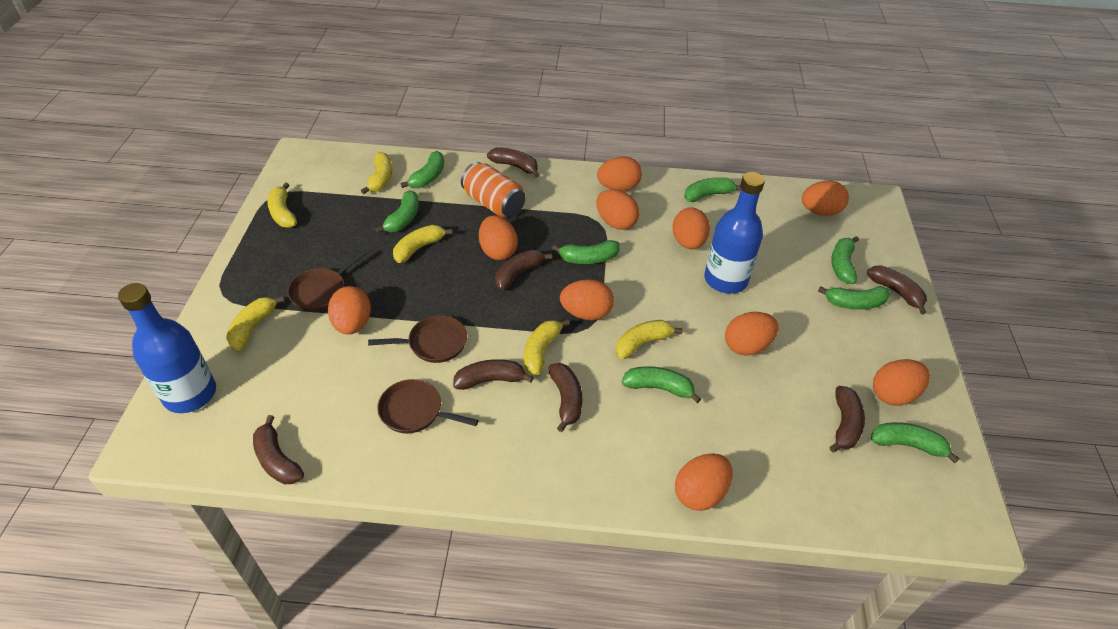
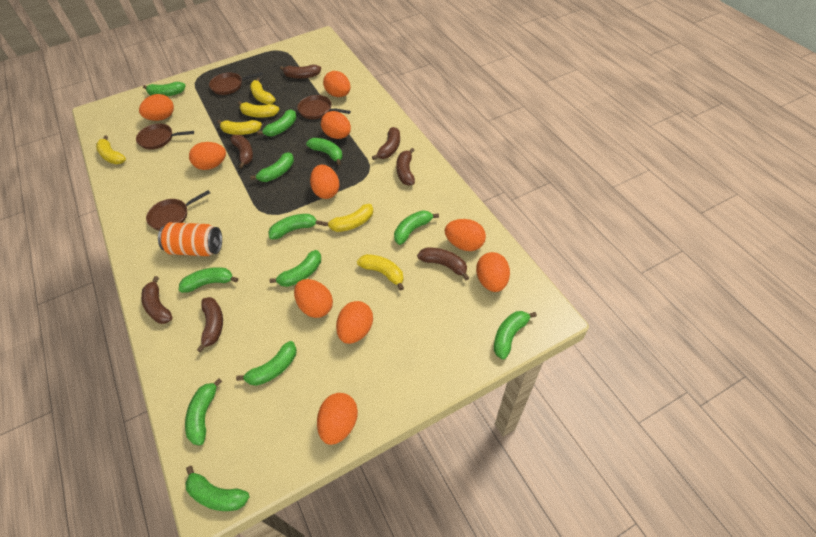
blue bottle: [118,283,216,413] [704,172,765,294] = 2 -> none = 0
brown pan: [287,250,367,311] [368,315,467,363] [377,379,479,434] = 3 -> [136,124,194,150] [146,190,210,231] [209,72,263,95] [297,95,351,119] = 4
green banana: [375,190,419,233] [401,151,444,188] [552,240,620,264] [622,366,701,403] [684,177,741,202] [818,286,890,310] [831,236,859,284] [871,422,960,463] = 8 -> [143,82,186,96] [179,267,238,293] [185,378,222,446] [185,466,249,511] [236,341,297,386] [250,152,294,182] [257,109,297,136] [268,214,323,239] [270,250,321,287] [306,138,343,165] [394,210,439,245] [494,311,537,359] = 12

